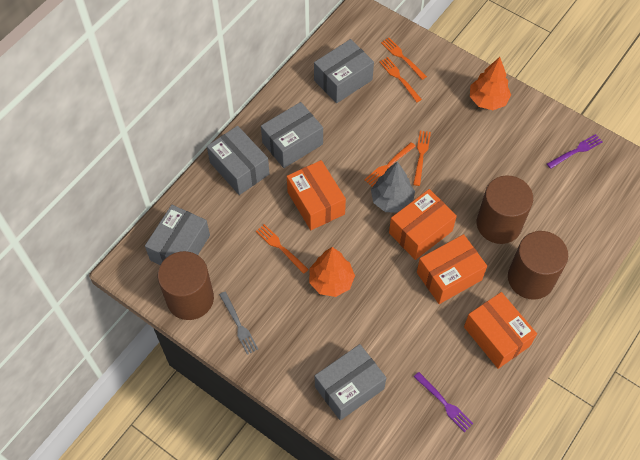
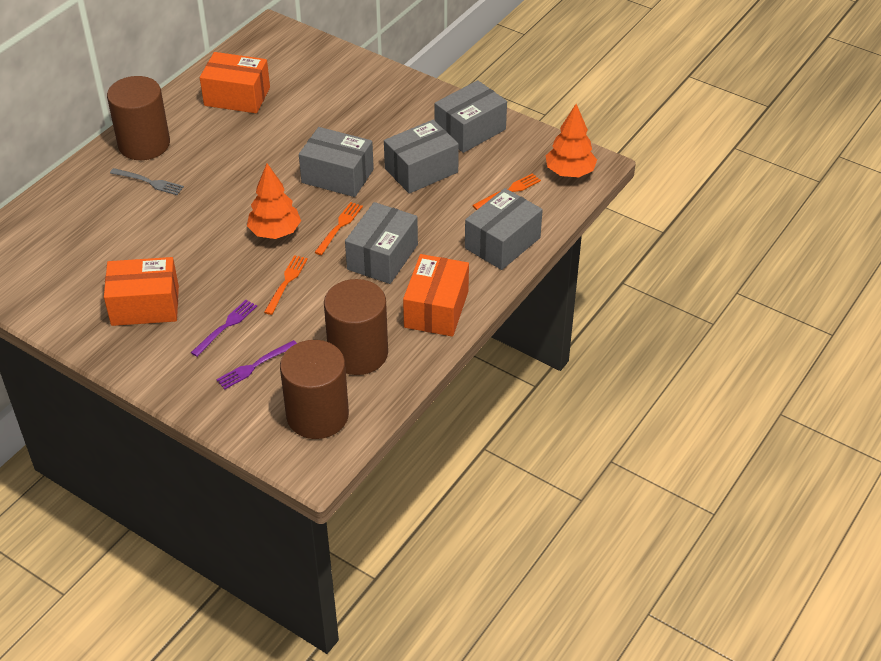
grey tree: [371,161,415,213] = 1 -> none = 0
orange box: [287,160,346,230] [389,189,457,260] [417,234,487,304] [464,292,537,369] = 4 -> [104,257,179,326] [200,52,270,113] [403,254,469,337] = 3
orange fork: [256,224,309,274] [364,142,416,187] [379,57,422,102] [381,38,427,80] [413,131,431,186] = 5 -> [264,255,308,315] [314,202,363,255] [472,173,541,210] = 3

